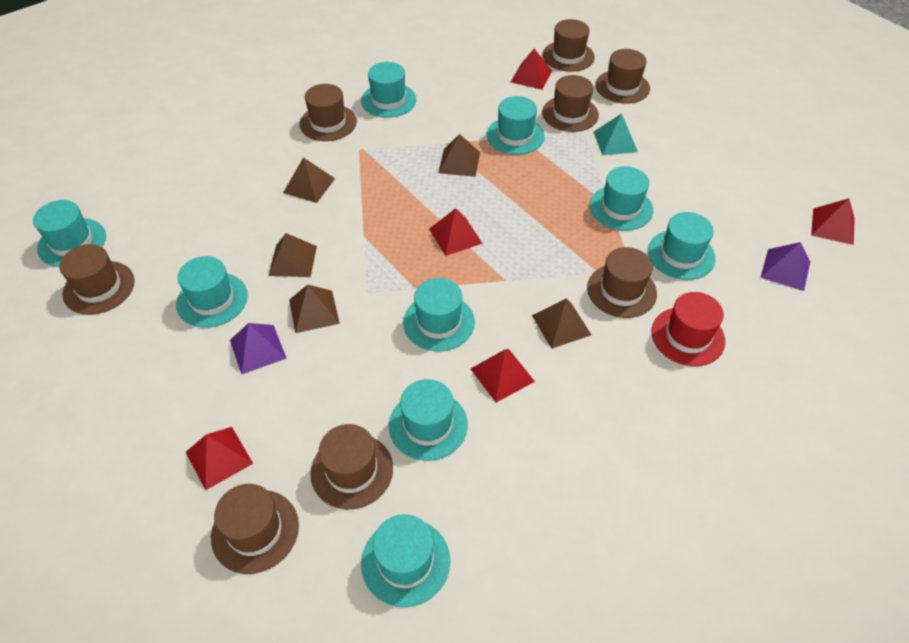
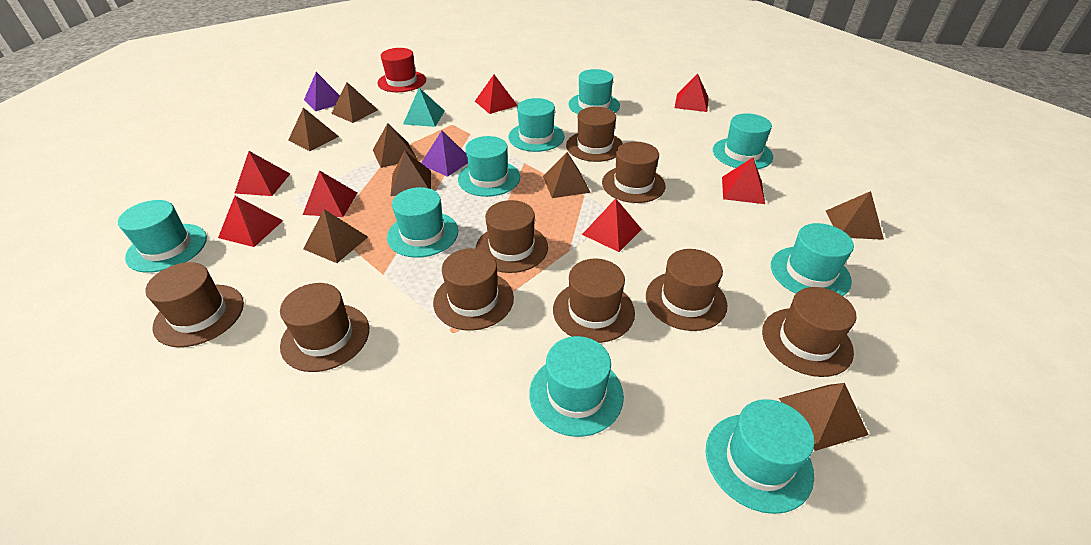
brown hat: [59,244,135,315] [211,484,299,574] [300,84,357,141] [310,424,393,509] [542,19,595,72] [542,75,599,132] [587,247,657,318] [595,49,650,104] = 8 -> [145,262,244,347] [280,283,369,372] [433,248,514,331] [476,200,548,273] [553,259,635,343] [566,107,623,162] [602,142,665,203] [646,249,727,331] [762,287,857,377] = 9
brown pyramid: [269,233,317,277] [283,157,335,203] [289,285,340,333] [438,134,480,177] [532,298,592,349] = 5 -> [288,108,339,151] [303,209,368,263] [331,82,378,123] [373,123,417,168] [391,151,431,196] [543,152,591,198] [779,383,868,451] [826,191,884,240] = 8
red pyramid: [186,427,253,490] [429,208,483,256] [471,349,535,403] [511,49,552,90] [811,198,855,245] = 5 -> [218,196,283,247] [235,151,290,196] [303,170,357,217] [475,75,518,114] [582,198,642,252] [675,73,709,112] [722,158,765,204] = 7

